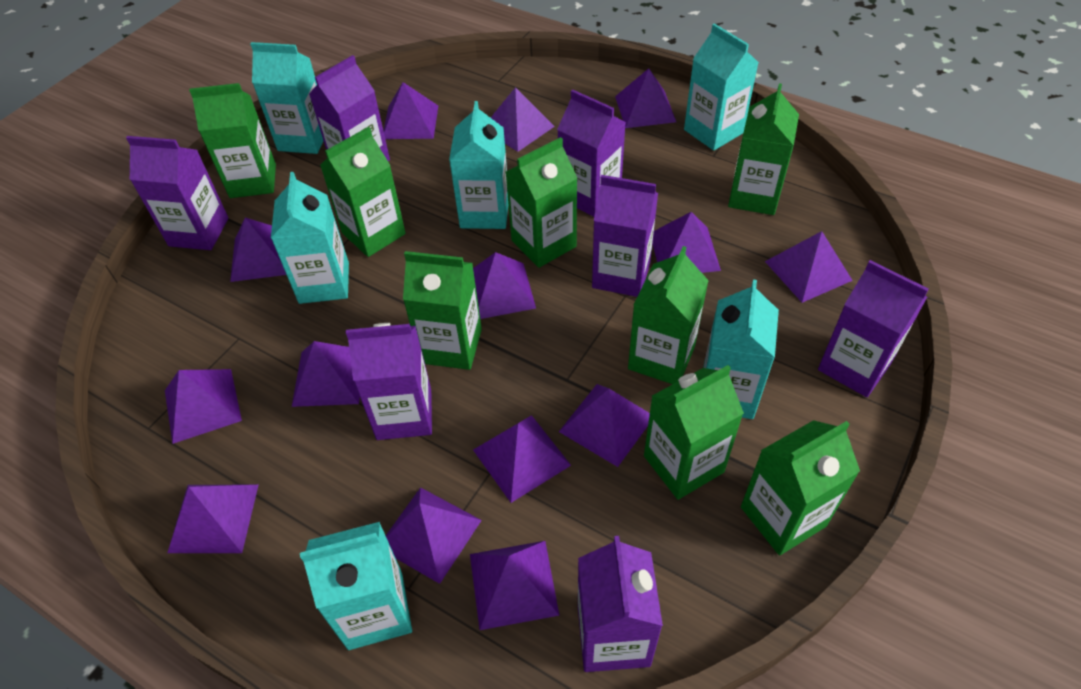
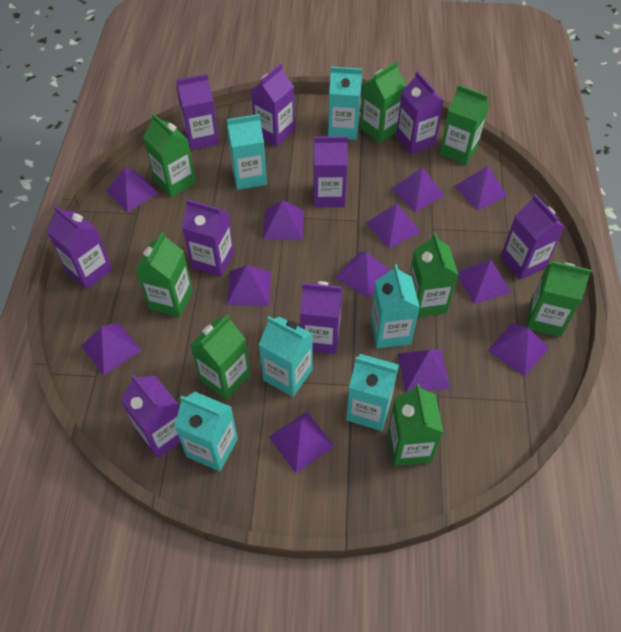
purple carton: [126,136,228,250] [309,55,390,161] [346,323,432,440] [557,90,626,217] [578,536,663,672] [592,175,658,297] [818,260,929,397] = 7 -> [47,206,112,289] [120,374,181,458] [176,74,219,150] [182,199,234,277] [251,64,295,147] [300,281,342,354] [313,136,348,208] [396,71,444,154] [501,194,565,280] = 9
purple pyramid: [165,369,242,444] [167,485,258,553] [230,218,286,282] [292,341,360,407] [383,82,438,139] [386,487,482,584] [470,541,560,630] [473,252,536,319] [473,415,571,503] [491,87,555,152] [559,384,650,467] [615,68,676,128] [652,212,721,273] [765,231,853,303] = 14 -> [81,322,142,375] [106,167,159,213] [227,265,271,306] [263,200,304,240] [269,412,335,473] [335,251,391,299] [366,203,421,249] [391,167,445,212] [398,350,450,393] [454,166,508,210] [458,259,511,304] [487,323,549,376] = 12

